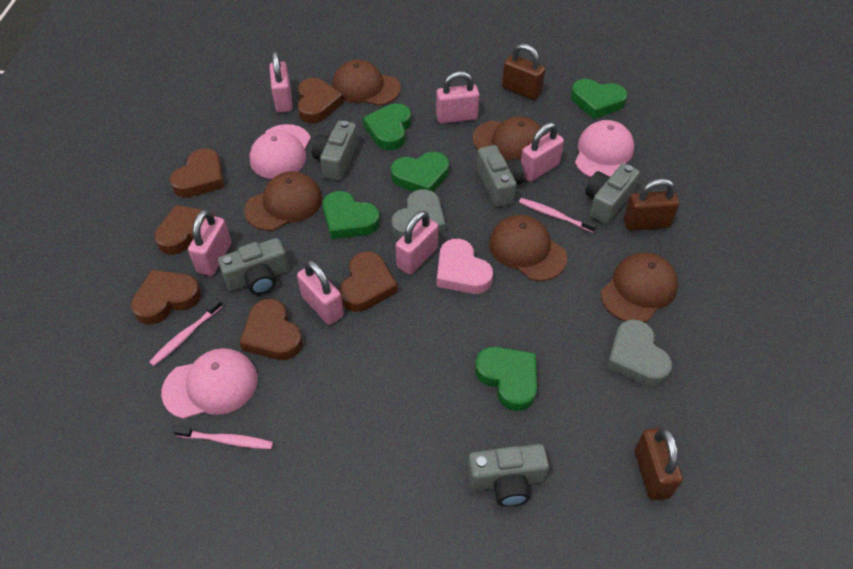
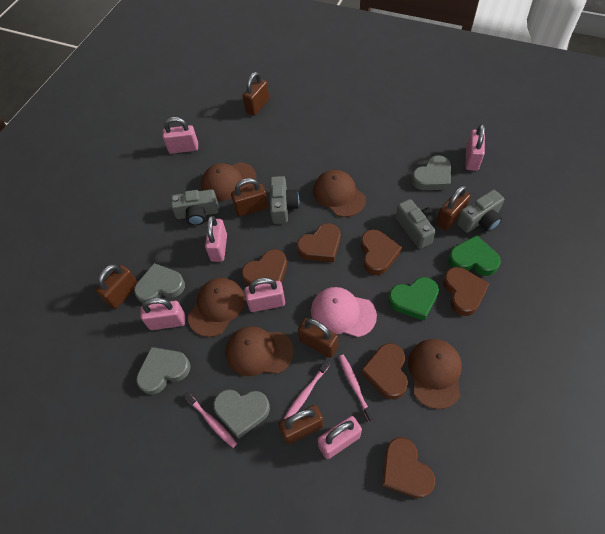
brown padlock: [502,44,545,100] [624,178,679,230] [635,427,683,500] = 3 -> [96,264,138,309] [231,178,268,217] [243,72,269,116] [278,405,324,444] [298,318,338,358] [437,185,471,231] = 6
green heart: [322,191,380,239] [363,103,411,150] [391,152,449,192] [475,347,537,411] [571,79,627,119] = 5 -> [388,277,439,321] [448,235,501,276] = 2
grey camera: [218,238,289,295] [312,121,358,181] [467,444,549,506] [477,145,524,207] [585,163,640,224] = 5 -> [171,189,219,226] [270,176,299,224] [396,199,438,249] [457,190,504,233] = 4
grey heart: [392,189,446,239] [607,319,672,386] = 2 -> [134,263,185,303] [136,347,191,395] [213,389,270,439] [412,155,451,190] = 4
pink cap: [161,348,258,419] [249,124,311,179] [575,120,634,177] = 3 -> [311,287,377,337] = 1
pink heart: [437,239,493,294] = 1 -> none = 0

